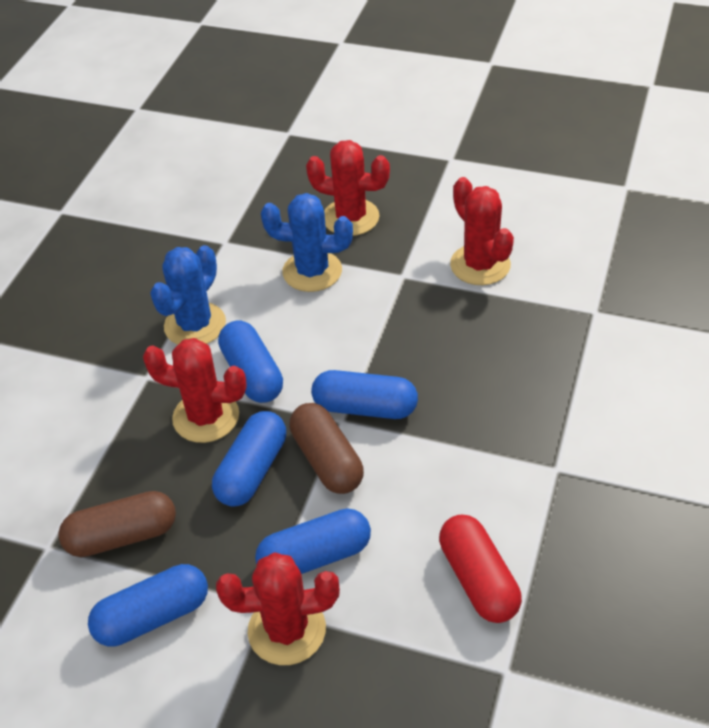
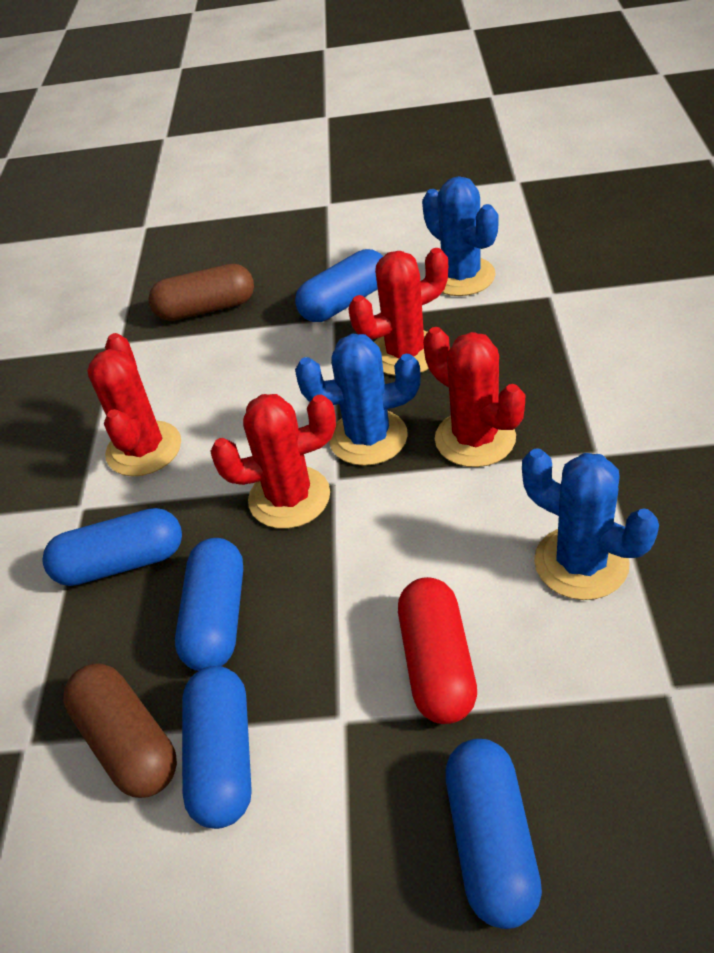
blue cactus: [150,245,226,345] [261,193,353,292] = 2 -> [295,334,421,466] [422,176,499,296] [522,448,659,600] = 3

